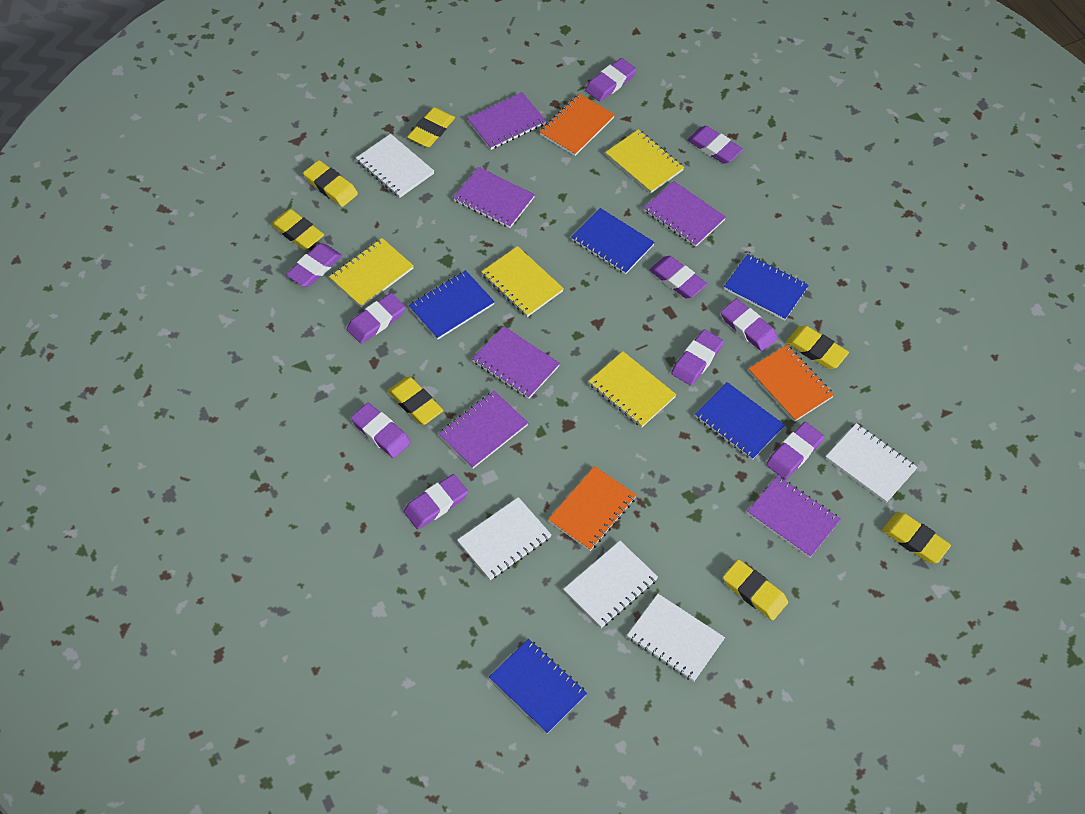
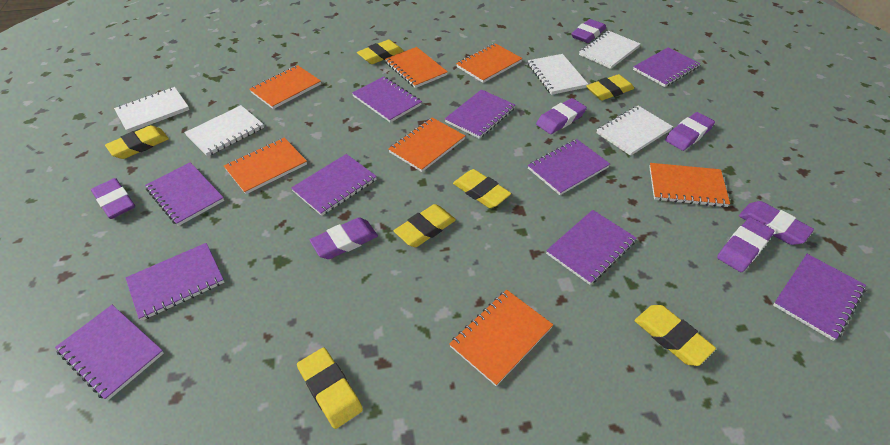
blue notebook: [409,270,495,340] [489,639,587,734] [571,208,655,274] [695,382,785,460] [724,254,809,321] = 5 -> none = 0
orange notebook: [540,94,615,156] [548,466,637,551] [748,345,834,422] = 3 -> [224,138,307,194] [249,65,321,109] [385,47,448,88] [388,117,465,172] [449,290,553,386] [456,43,523,83] [649,163,730,207] = 7
purple eraser: [286,243,342,287] [347,293,405,344] [351,403,411,458] [404,474,468,529] [585,58,636,101] [649,256,707,298] [671,329,724,386] [687,126,743,164] [721,299,778,352] [766,422,824,479] = 10 -> [91,178,135,219] [310,217,378,259] [536,98,587,134] [571,19,606,43] [665,112,715,151] [717,217,774,272] [739,201,814,245] = 7
purple notebook: [438,391,528,469] [453,167,535,228] [467,92,546,150] [472,326,560,399] [644,181,726,247] [747,475,841,558] = 6 -> [55,305,164,401] [126,243,224,321] [145,162,224,226] [291,154,377,216] [352,76,422,122] [445,89,515,139] [528,139,610,195] [546,210,637,285] [633,47,700,87] [773,254,866,341] = 10
yellow notebook: [329,238,414,307] [481,246,564,317] [588,351,677,427] [605,129,684,193] = 4 -> none = 0

